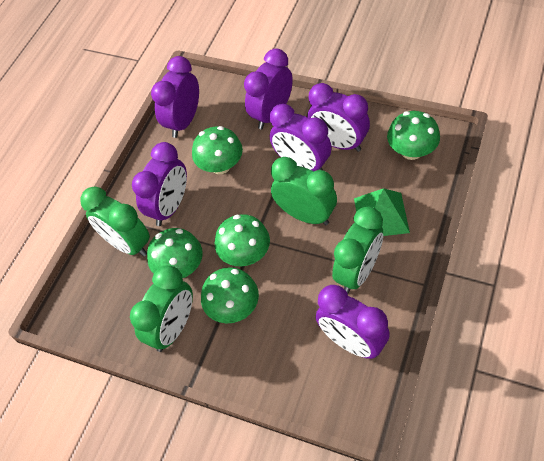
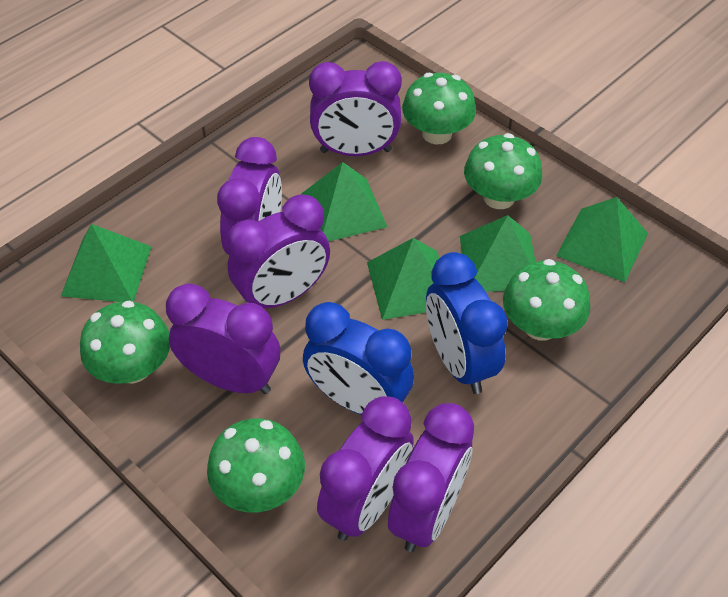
blue clock: none = 0 -> [303,302,414,415] [426,252,508,394] = 2
green clock: [80,187,150,257] [130,265,193,352] [271,157,337,225] [332,207,383,293] = 4 -> none = 0
green pyramid: [354,188,410,236] = 1 -> [61,224,152,302] [301,162,387,241] [367,238,439,320] [460,215,536,292] [556,197,648,282] = 5

